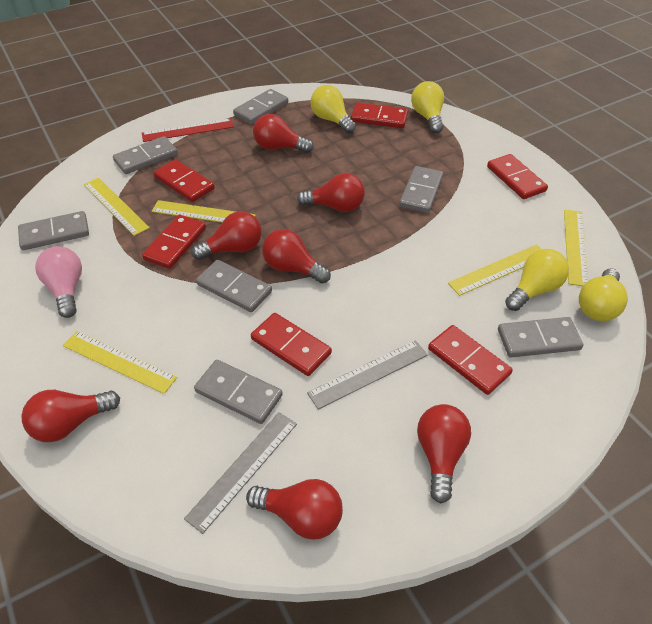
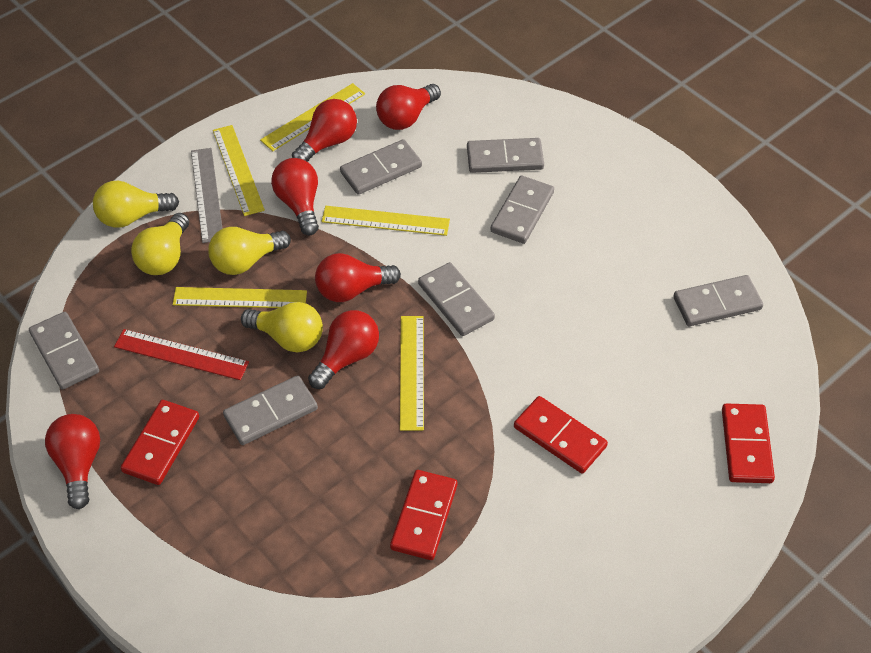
grey ruler: [184,412,297,534] [307,340,428,410] = 2 -> [191,148,223,243] = 1
pink light bulb: [35,246,82,318] = 1 -> none = 0
red domino: [142,214,206,269] [154,159,215,202] [251,313,332,376] [351,102,408,128] [428,325,513,395] [487,154,548,199] = 6 -> [121,400,199,485] [390,470,457,560] [514,396,608,474] [722,403,775,483] = 4
red light bulb: [21,390,120,442] [191,211,262,260] [246,479,343,540] [253,114,314,153] [262,229,331,284] [297,173,365,212] [417,404,471,504] = 7 -> [45,414,100,509] [271,158,319,235] [292,99,357,162] [308,310,379,389] [315,253,401,302] [376,84,441,130] = 6

